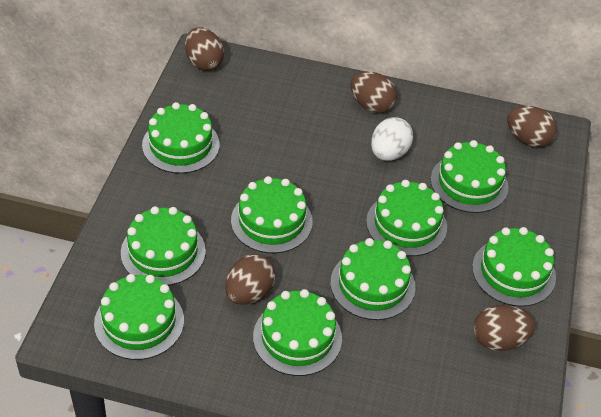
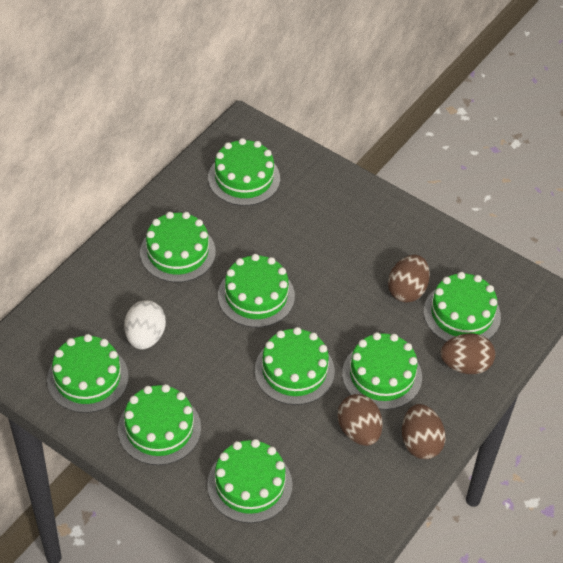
brown egg: [185,27,224,71] [225,254,276,305] [351,71,397,113] [473,305,535,351] [507,106,557,147] = 5 -> [338,394,383,446] [388,255,430,303] [402,404,446,459] [441,333,495,374] = 4

